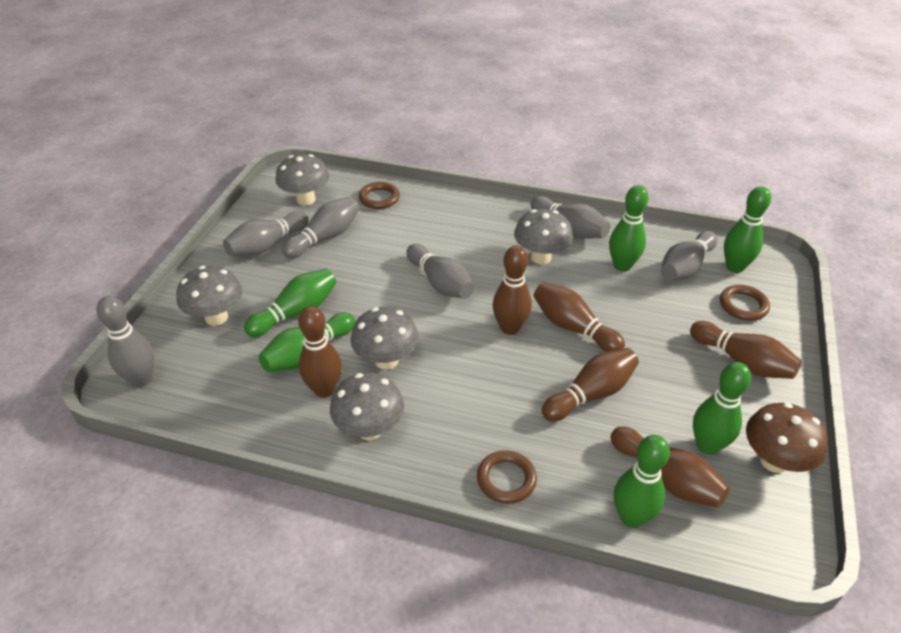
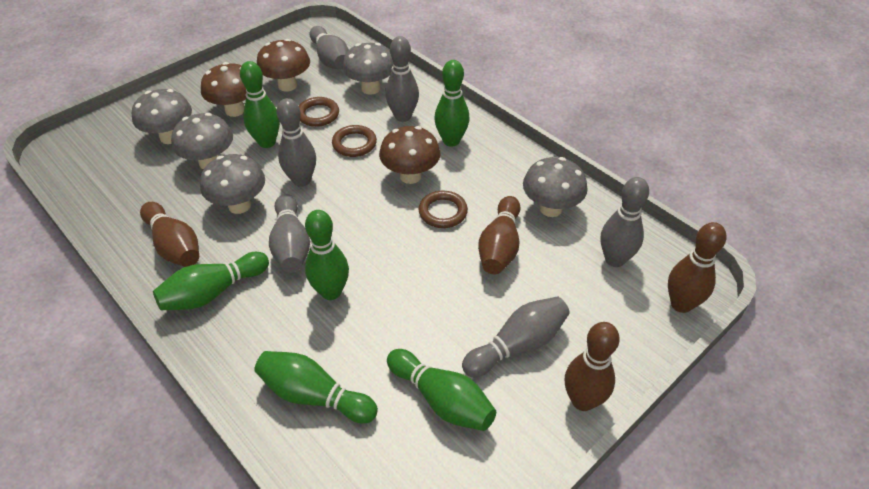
brown bowling pin: [298,306,342,398] [492,246,532,335] [533,282,625,352] [542,348,639,421] [610,427,730,507] [690,321,802,379] = 6 -> [140,202,199,267] [478,196,520,275] [565,322,620,411] [668,222,726,313] = 4
brown mushroom: [746,403,828,473] = 1 -> [201,62,247,117] [257,39,310,92] [379,126,440,184] = 3

